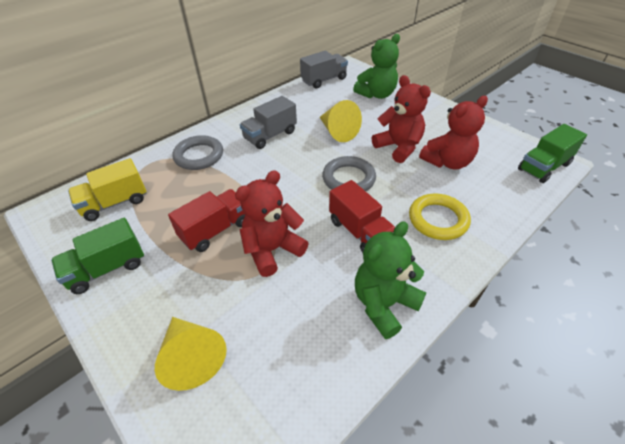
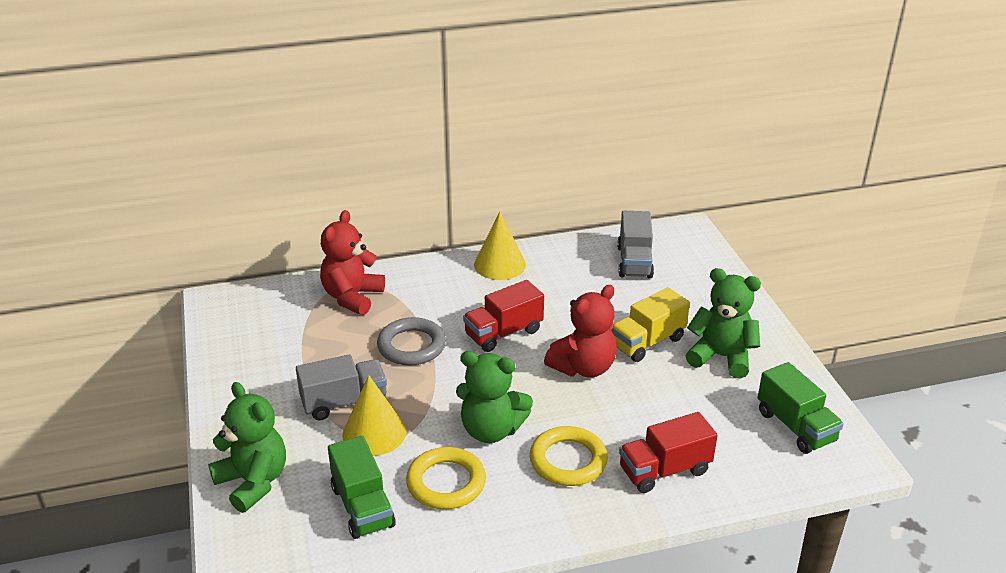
green teddy bear: [353,34,400,99] [355,221,426,339] = 2 -> [208,382,286,513] [456,351,533,443] [685,268,761,379] = 3
grey ring: [172,135,223,170] [322,156,376,191] = 2 -> [377,317,446,366] = 1
red teddy bear: [235,170,309,277] [372,75,431,163] [419,96,488,170] = 3 -> [320,210,385,315] [544,285,617,377] = 2
yellow ring: [409,193,471,240] = 1 -> [406,447,486,510] [530,426,608,486] = 2

